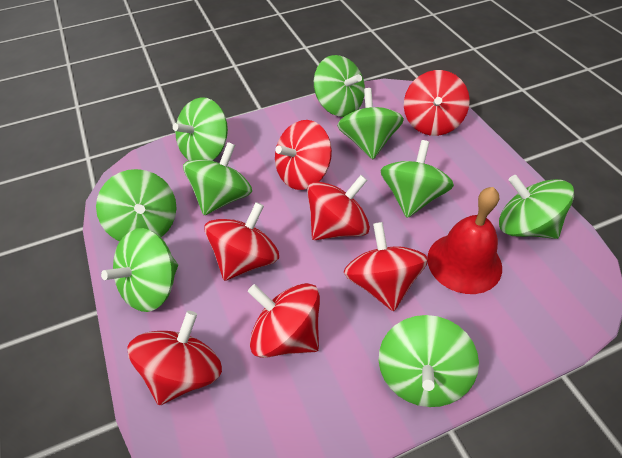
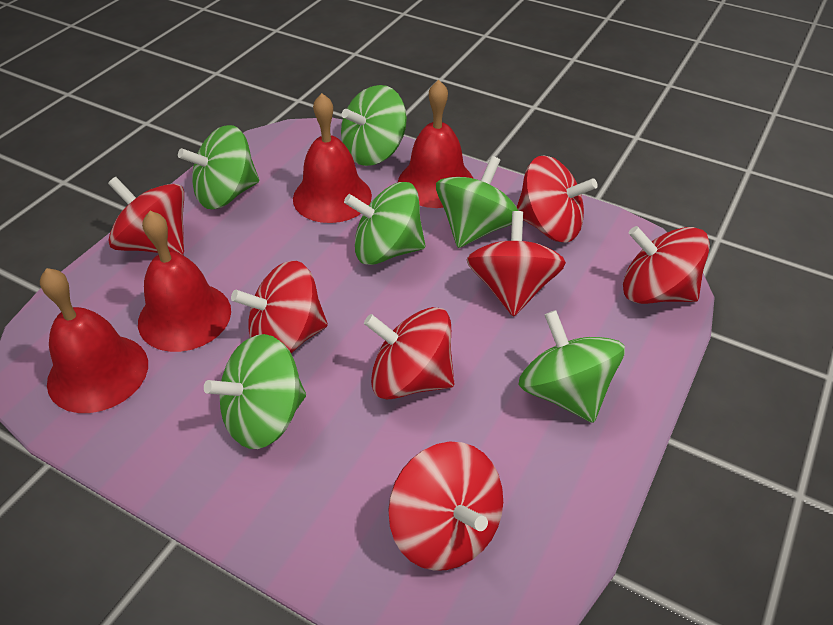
green spinning top: [96,169,176,242] [101,228,178,312] [173,97,228,161] [183,142,252,215] [314,55,365,117] [337,88,404,159] [379,315,479,407] [381,140,454,218] [499,175,574,239] = 9 -> [178,125,259,209] [204,334,306,449] [341,85,407,166] [344,182,425,265] [436,156,519,248] [518,310,625,423] = 6
red bell: [428,187,502,294] = 1 -> [40,268,148,413] [138,211,231,352] [293,93,372,223] [398,80,474,208] = 4

